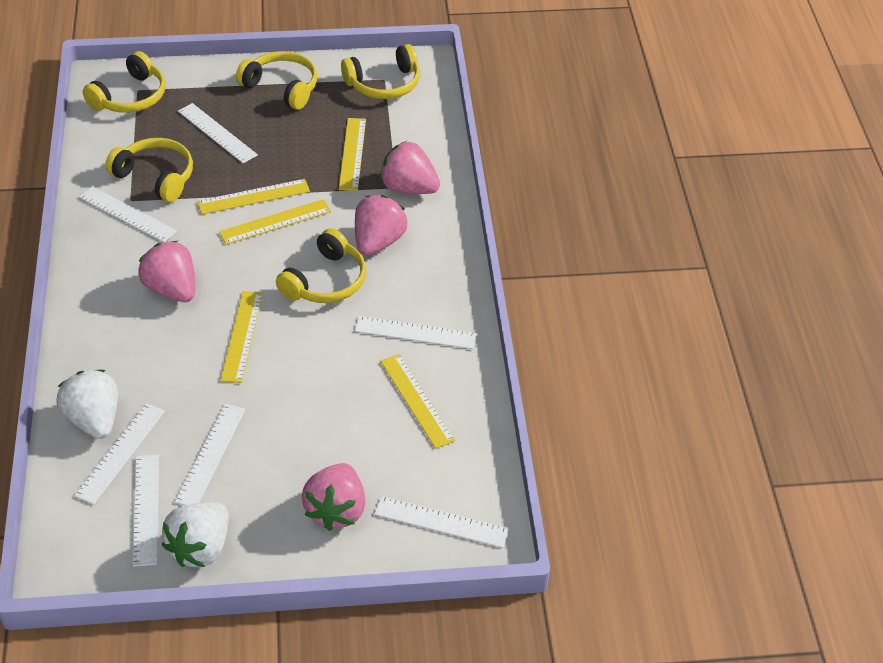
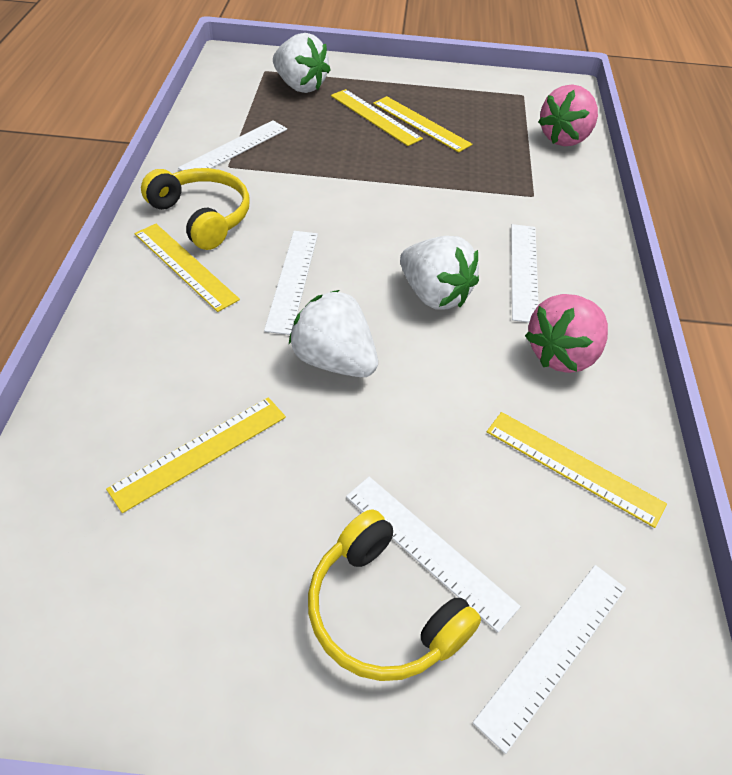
pink strawberry: [138,241,195,302] [302,463,365,531] [355,195,408,256] [380,141,440,194] = 4 -> [525,294,608,373] [538,84,598,146] = 2
white ruler: [74,403,165,505] [79,186,177,242] [133,455,159,567] [175,404,245,505] [178,103,258,163] [355,316,477,349] [374,496,509,548] = 7 -> [178,120,287,171] [264,231,318,335] [346,477,521,633] [473,565,626,754] [511,224,539,323] = 5
white strawberry: [57,370,118,439] [162,502,229,567] = 2 -> [273,33,331,93] [289,290,378,377] [400,236,479,310] = 3
yellow headphones: [83,51,166,113] [105,138,193,202] [236,51,317,110] [276,228,366,303] [341,44,420,99] = 5 -> [141,168,250,250] [308,509,481,681] = 2

